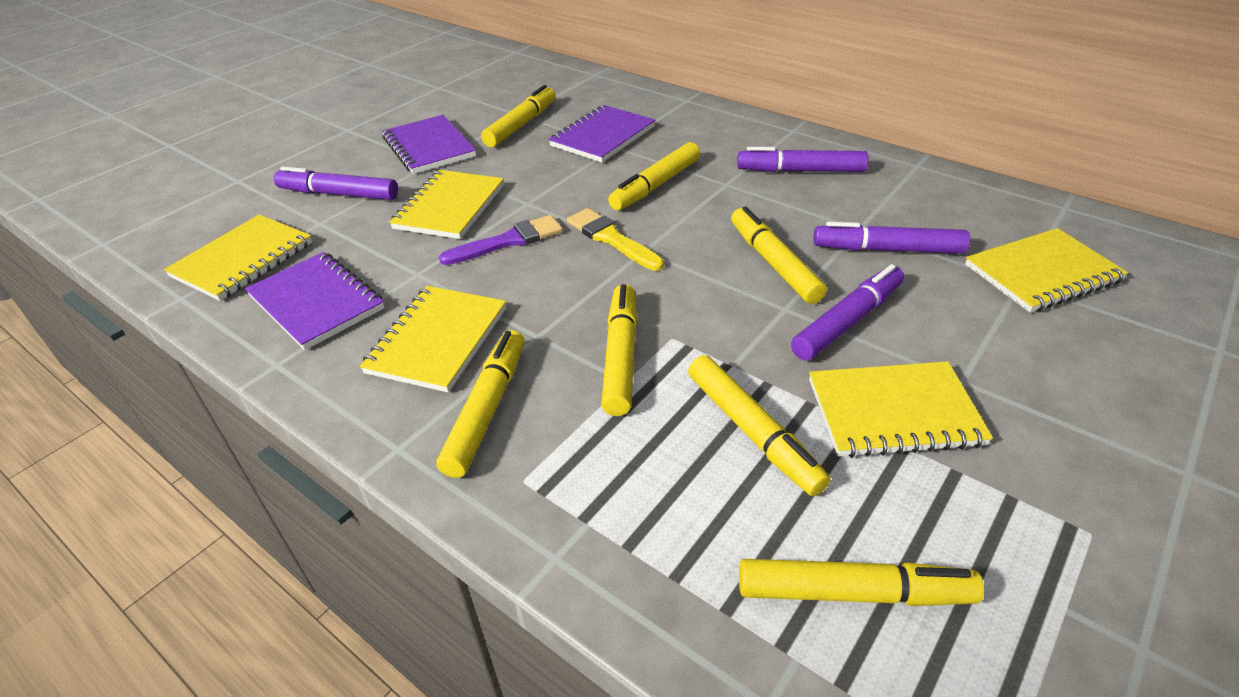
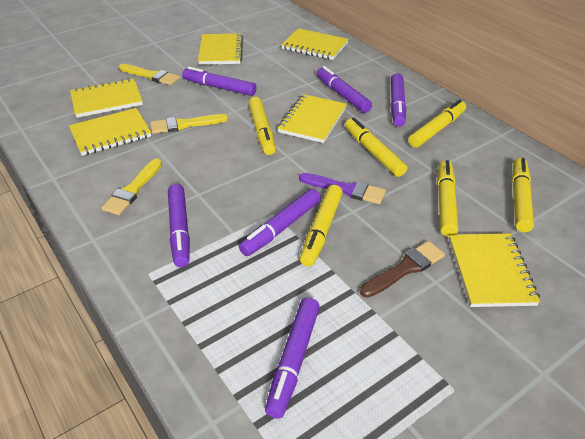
brown brush: none = 0 -> [360,241,445,298] = 1
purple marker: [274,167,398,200] [737,147,868,172] [791,264,904,360] [814,222,970,254] = 4 -> [168,184,190,267] [182,66,256,96] [239,189,321,256] [265,298,320,419] [317,66,372,113] [391,73,406,127] = 6
purple notebook: [245,252,385,350] [382,115,476,174] [548,105,655,162] = 3 -> none = 0
yellow brush: [567,208,664,271] = 1 -> [101,158,162,215] [119,64,180,85] [150,114,228,134] = 3
yellow marker: [437,330,524,478] [481,85,556,147] [601,284,637,416] [608,142,700,210] [688,355,831,496] [731,206,827,304] [739,559,984,606] = 7 -> [249,97,276,155] [300,185,343,266] [345,118,407,177] [409,100,466,148] [437,160,458,237] [512,158,534,232] = 6
yellow notebook: [164,214,312,301] [360,286,506,392] [389,170,504,239] [809,361,993,458] [965,228,1128,313] = 5 -> [69,108,151,156] [70,78,143,118] [198,33,243,65] [277,94,347,143] [281,28,349,60] [449,234,540,307] = 6

